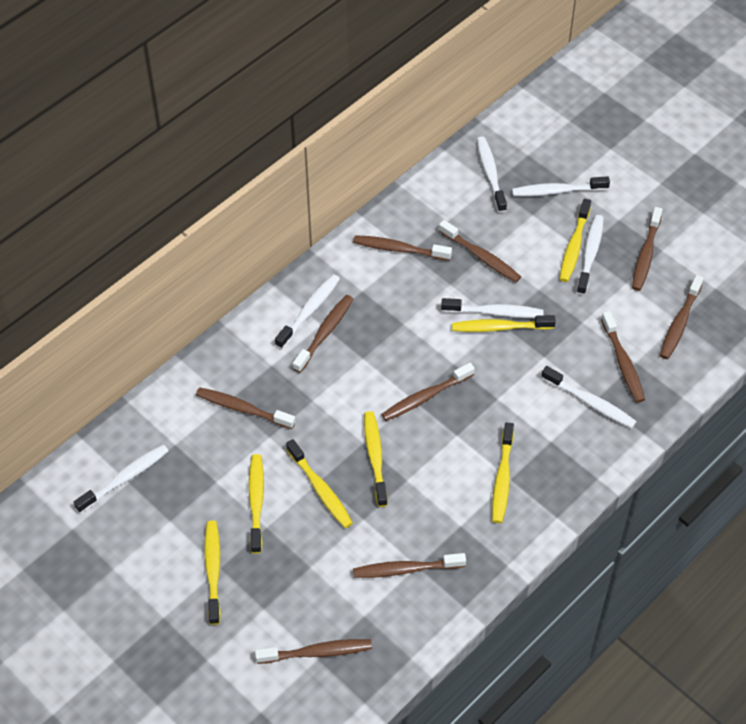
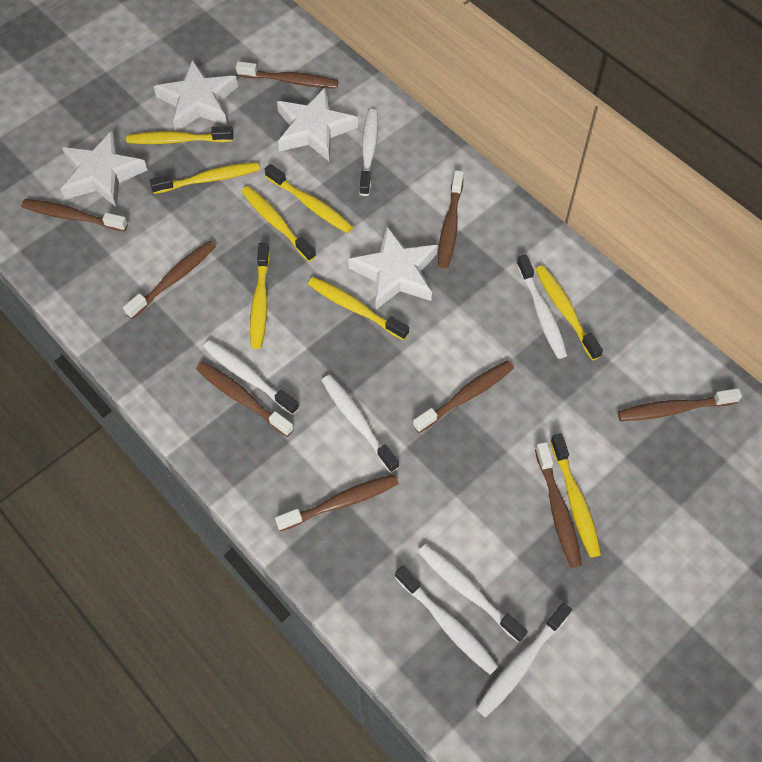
brown toothbrush: [196,387,296,429] [255,639,372,664] [293,295,353,373] [353,235,452,261] [353,553,466,578] [381,363,475,421] [439,220,521,282] [601,311,645,403] [632,207,663,291] [660,275,704,359] = 10 -> [21,199,128,232] [123,241,216,319] [196,361,294,437] [236,61,339,89] [275,474,399,531] [413,360,514,433] [438,170,464,268] [535,442,582,568] [618,388,742,421] = 9
white star: none = 0 -> [61,130,148,208] [153,59,238,131] [277,87,358,161] [348,226,438,310] = 4
yellow toothbrush: [204,521,221,625] [249,454,264,554] [286,439,353,528] [364,411,388,507] [452,315,556,332] [492,422,514,523] [560,199,591,282] = 7 -> [126,127,233,144] [150,162,260,194] [241,186,316,262] [250,243,270,349] [265,164,353,233] [308,277,409,340] [535,265,603,360] [550,433,601,558] = 8

